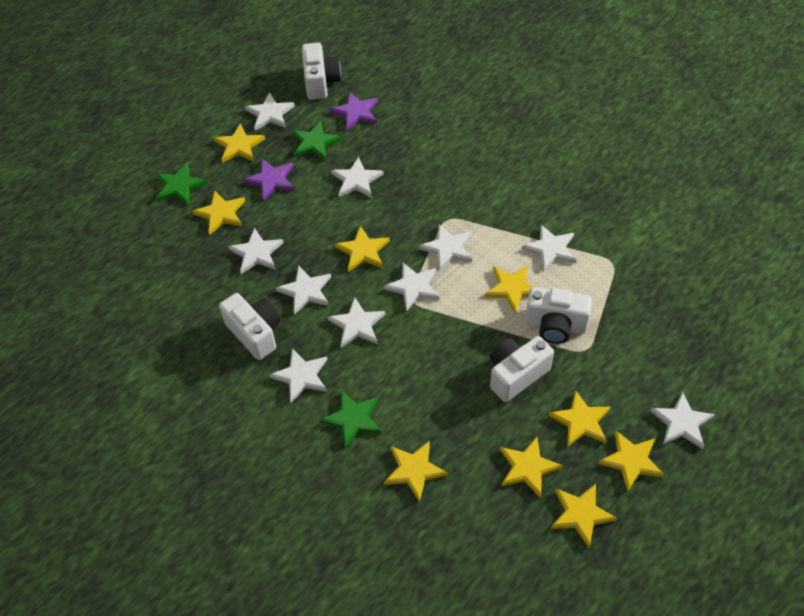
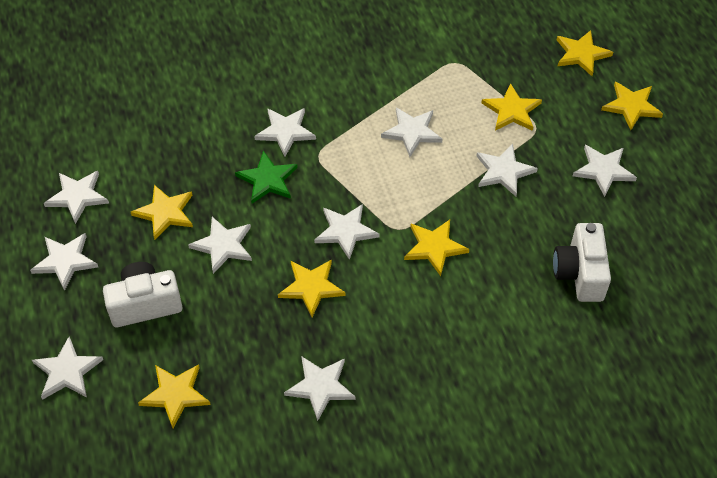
green star: [156,163,207,205] [292,121,342,160] [321,391,381,448] = 3 -> [235,151,298,204] = 1
purple star: [243,159,294,201] [330,92,378,130] = 2 -> none = 0
white camera: [219,293,281,360] [302,43,341,100] [490,336,554,402] [525,287,592,344] = 4 -> [103,262,182,327] [553,223,611,302] = 2
yellow star: [192,191,245,235] [214,124,265,163] [334,226,390,272] [384,441,448,502] [485,265,534,313] [500,437,563,498] [548,390,611,447] [551,484,617,547] [598,431,664,491] = 9 -> [131,185,193,240] [138,364,211,428] [278,259,345,317] [404,220,469,276] [482,83,542,131] [557,30,613,76] [601,82,663,130] = 7

